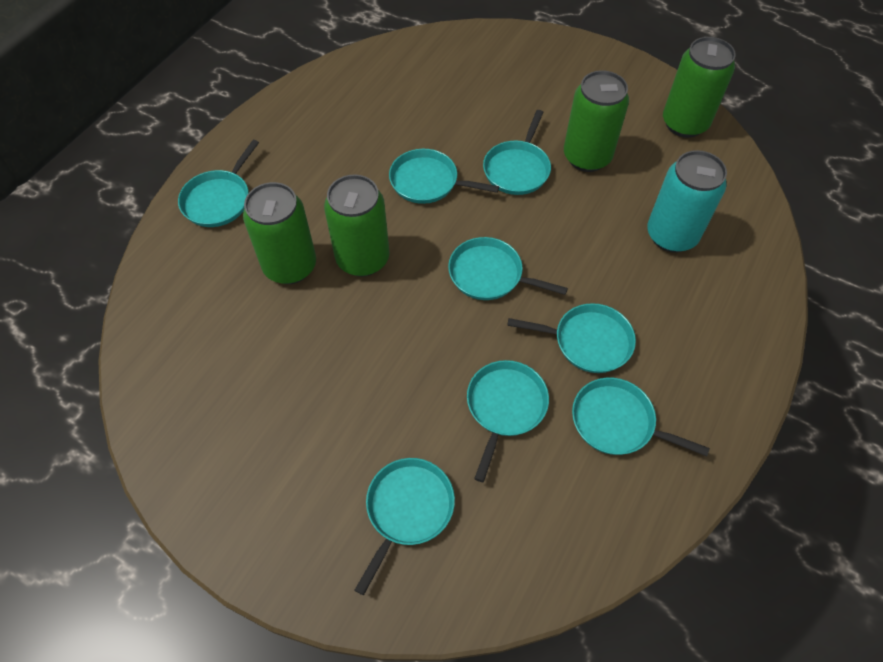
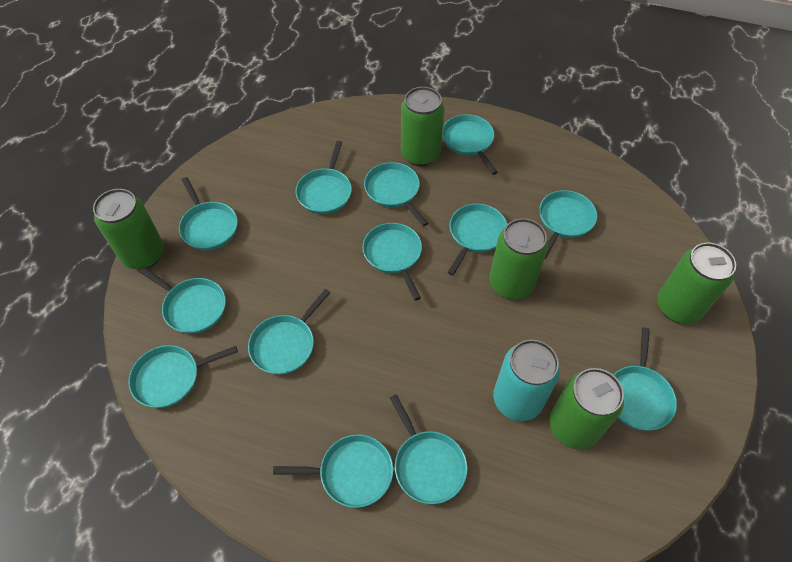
green can: [243,182,316,284] [324,174,390,277] [564,70,629,172] [663,37,736,138] = 4 -> [93,189,164,270] [401,87,444,166] [489,218,548,299] [549,368,624,450] [657,243,736,324] = 5
turquoise pan: [178,140,259,227] [355,458,455,595] [389,149,499,204] [448,237,568,300] [467,360,549,482] [483,110,551,195] [507,303,636,373] [572,378,710,456] = 8 -> [128,345,238,408] [139,267,226,334] [179,177,238,250] [248,289,331,375] [273,434,393,508] [296,141,352,214] [362,223,422,301] [364,162,428,226] [390,394,467,504] [442,114,498,175] [447,204,507,275] [539,190,597,259] [613,327,677,430] = 13

